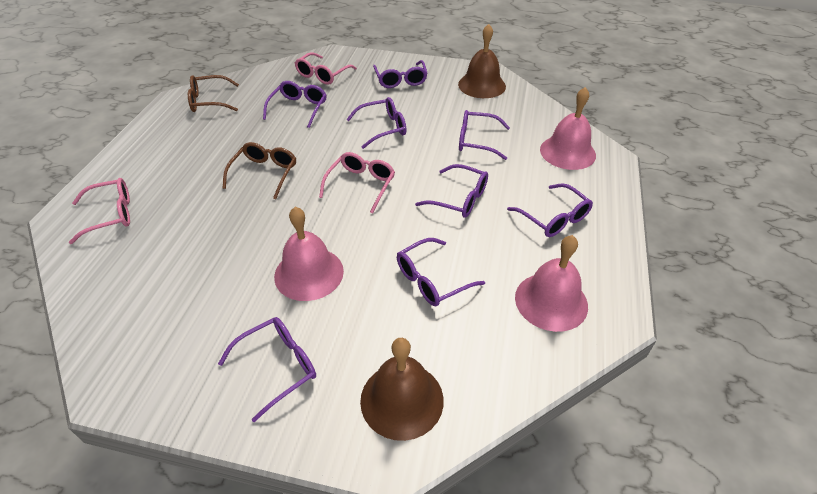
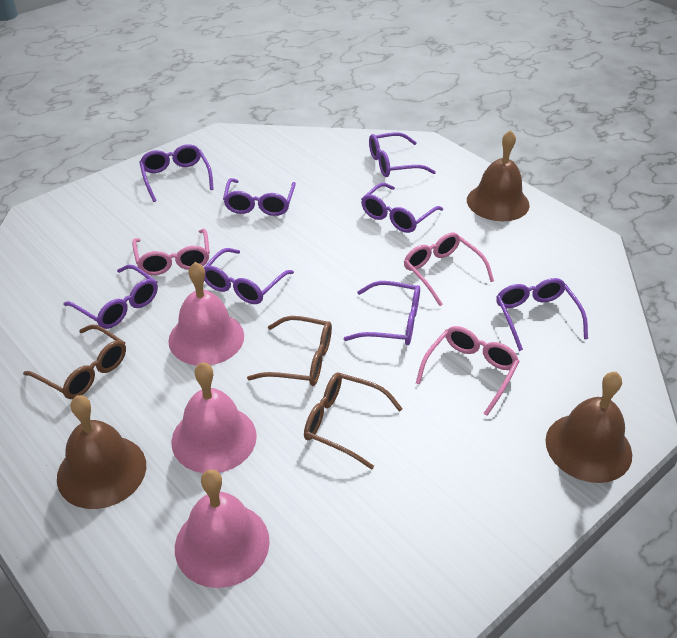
brown bell: [360,338,444,441] [458,24,506,98] = 2 -> [57,395,146,509] [467,130,530,221] [545,372,632,483] = 3
brown glasses: [188,75,239,112] [222,142,296,199] = 2 -> [23,325,126,399] [247,316,332,386] [304,373,403,469] = 3

